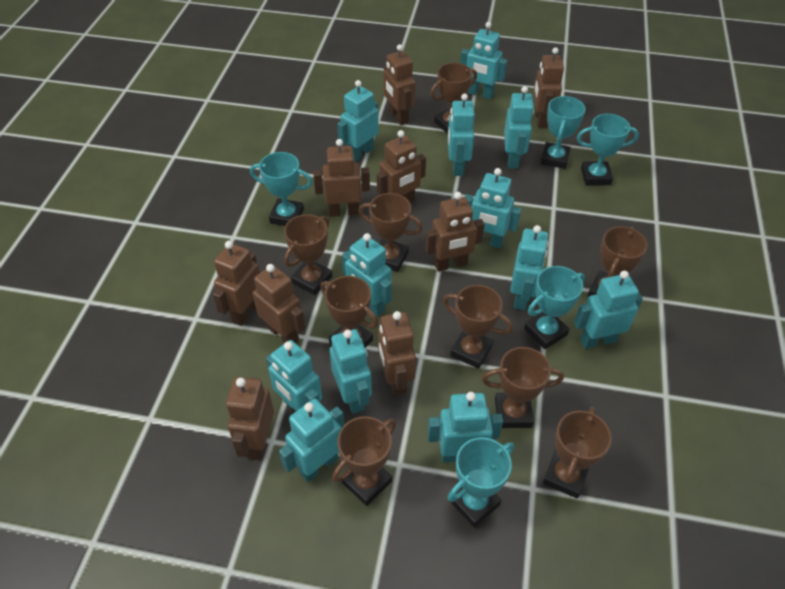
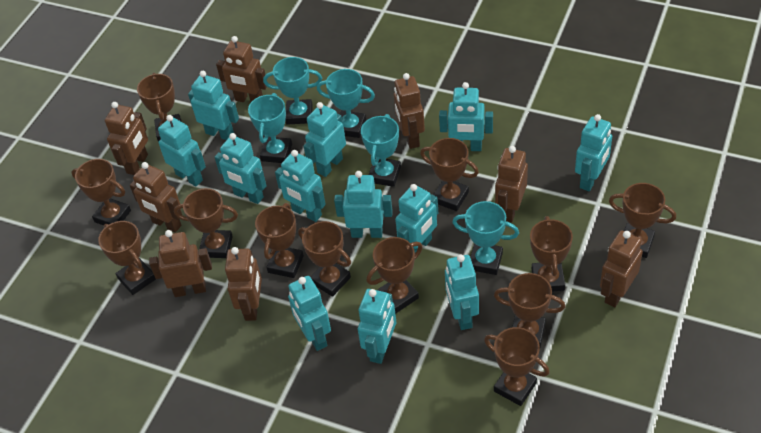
brown robot: [213,241,260,326] [226,377,274,460] [253,264,306,343] [313,139,370,217] [377,130,426,203] [378,311,416,396] [383,44,416,125] [425,192,485,272] [533,47,564,128] = 9 -> [105,102,148,175] [130,162,182,233] [149,230,212,297] [216,36,267,102] [225,247,262,321] [394,73,425,149] [495,146,528,222] [600,231,643,307] = 8
brown trophy: [284,214,332,295] [320,276,378,348] [332,416,396,506] [359,193,423,272] [430,63,477,134] [443,285,513,369] [482,347,564,428] [543,407,612,499] [588,226,648,297] = 9 -> [72,159,131,225] [98,221,156,295] [137,73,181,142] [174,188,238,258] [255,203,304,278] [298,221,351,297] [366,237,423,313] [420,138,479,211] [484,327,550,406] [494,273,565,348] [530,216,573,292] [609,183,676,258] = 12

